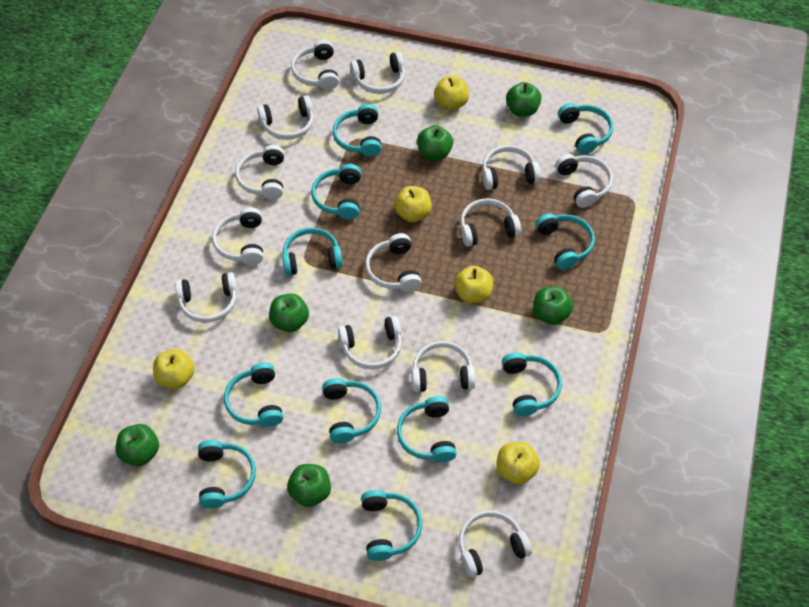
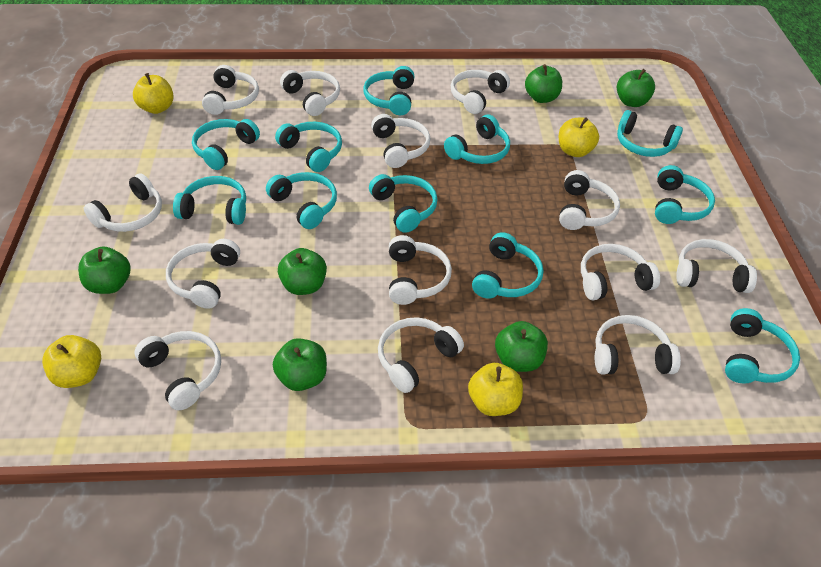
yellow apple: [153,349,195,389] [394,186,432,222] [434,76,469,110] [454,266,493,304] [496,442,540,484] = 5 -> [42,335,101,388] [133,73,174,114] [468,363,523,416] [559,117,599,157] = 4

